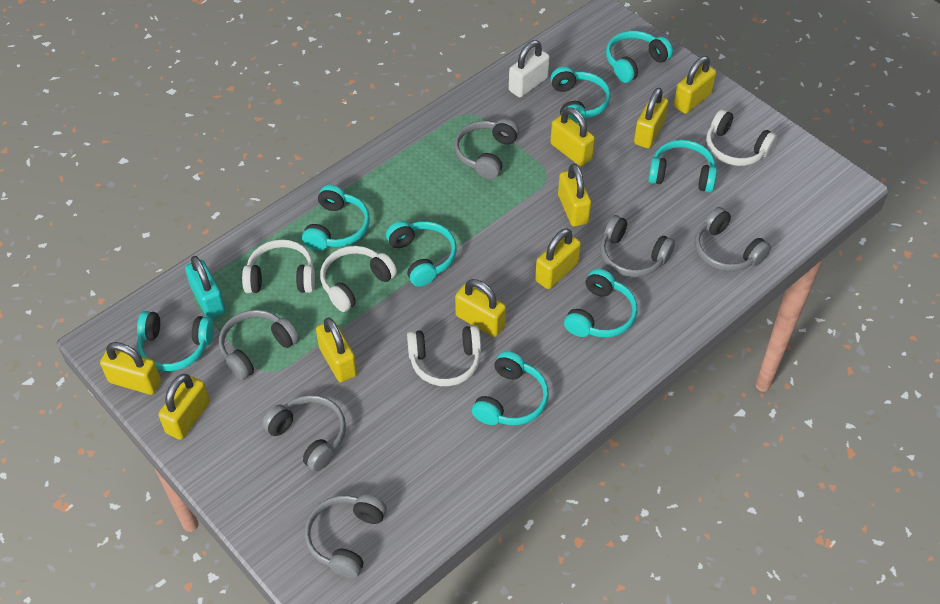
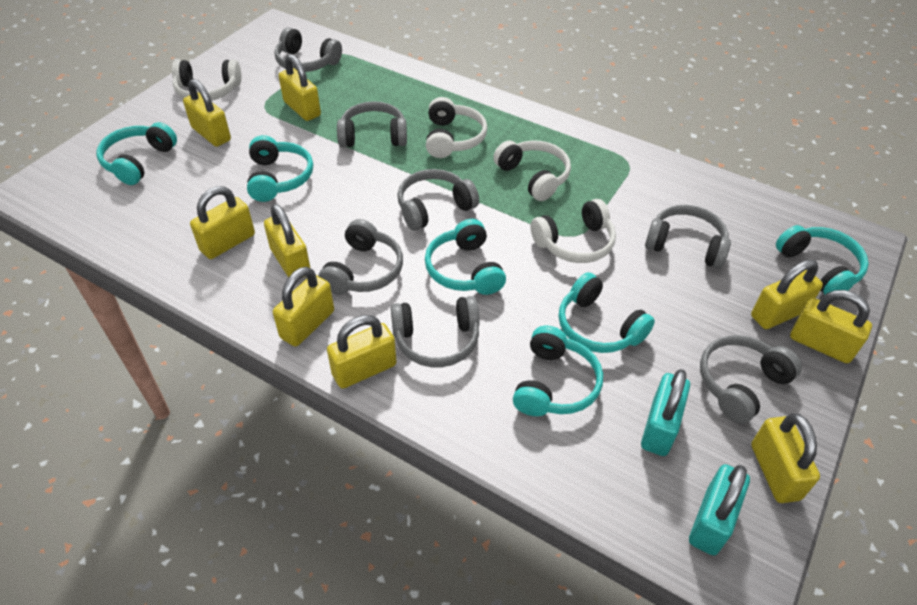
grey headphones: [219,310,299,380] [262,395,346,472] [304,495,387,579] [454,118,519,179] [600,215,675,277] [695,207,771,272] = 6 -> [274,27,342,72] [318,219,403,295] [337,101,407,147] [391,296,480,367] [397,169,479,231] [645,205,731,269] [700,335,802,424] = 7
turquoise headphones: [137,311,214,371] [302,185,370,251] [386,221,457,287] [472,351,549,425] [550,67,611,124] [564,269,637,337] [606,31,673,83] [648,140,717,192] = 8 -> [97,122,177,185] [247,135,313,202] [425,219,506,295] [513,326,603,416] [559,272,655,353] [776,225,869,295] = 6
turquoise padlock: [185,256,226,319] = 1 -> [641,369,690,456] [689,464,750,556] = 2
white padlock: [509,40,550,97] = 1 -> none = 0

